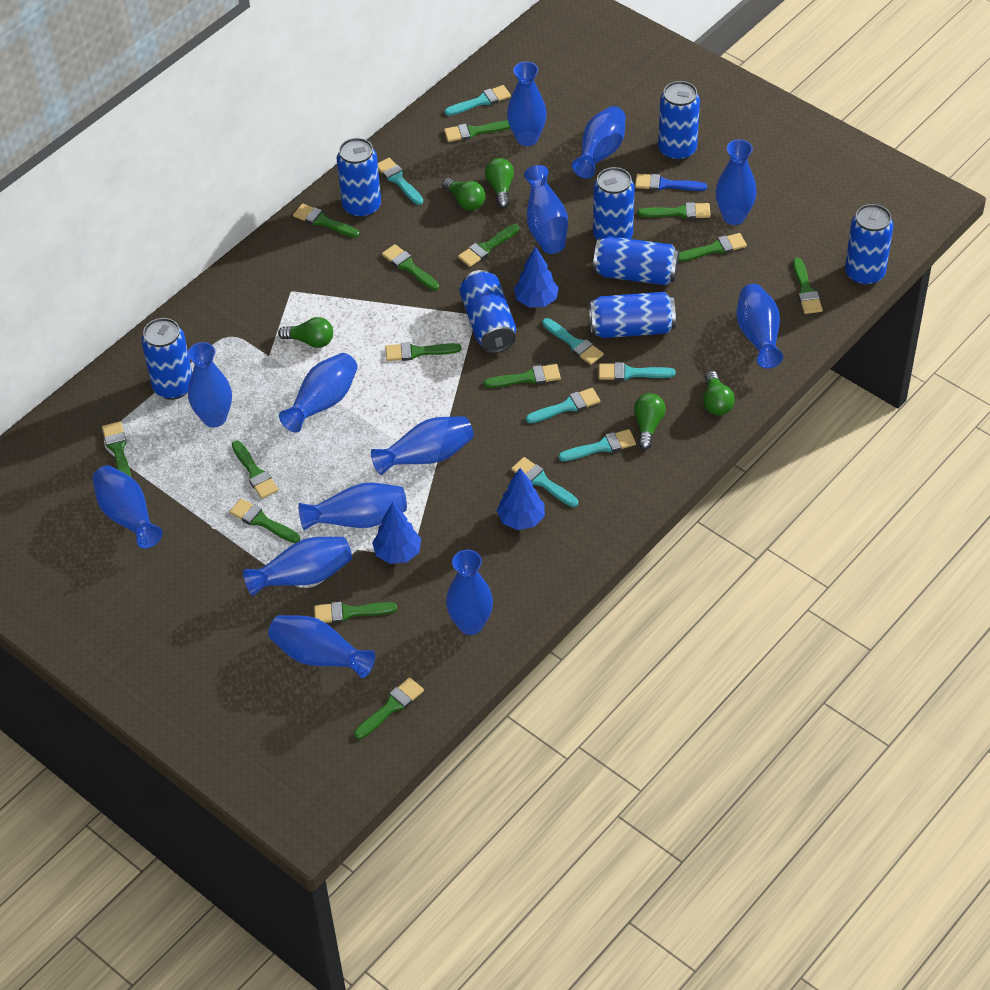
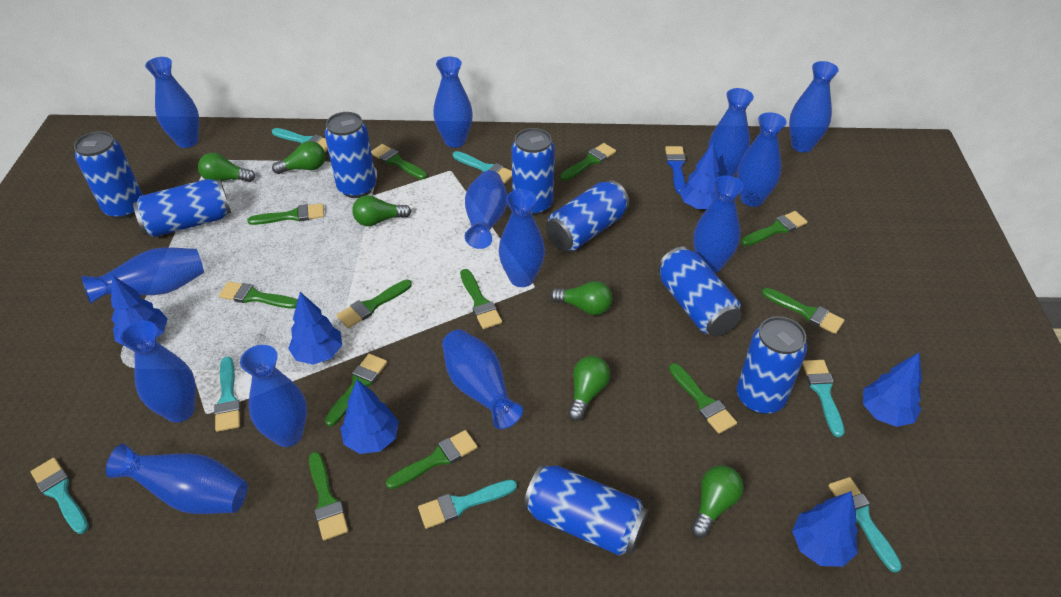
blue tree: [372,502,421,564] [497,468,545,530] [514,246,559,307] = 3 -> [111,275,168,345] [288,292,342,365] [340,380,399,454] [680,143,720,209] [792,491,858,567] [863,353,922,427] = 6
green brush: [102,421,131,477] [229,499,300,543] [232,441,279,499] [293,204,359,238] [314,602,397,623] [354,677,424,739] [382,244,439,290] [385,342,461,361] [444,120,510,142] [458,224,519,267] [484,364,561,388] [638,202,711,219] [679,233,747,262] [793,257,823,314] = 14 -> [219,281,298,309] [247,203,324,225] [309,452,348,540] [325,354,387,427] [336,280,412,328] [371,144,427,180] [386,430,478,489] [460,269,502,329] [560,143,616,181] [669,363,737,434] [741,211,808,246] [762,288,844,334] = 12
green light bulb: [278,317,333,348] [442,178,485,210] [485,158,514,208] [634,393,666,450] [703,371,735,415] = 5 -> [198,153,255,182] [272,141,325,174] [352,195,411,226] [550,281,612,315] [568,356,610,421] [691,465,744,538] = 6

